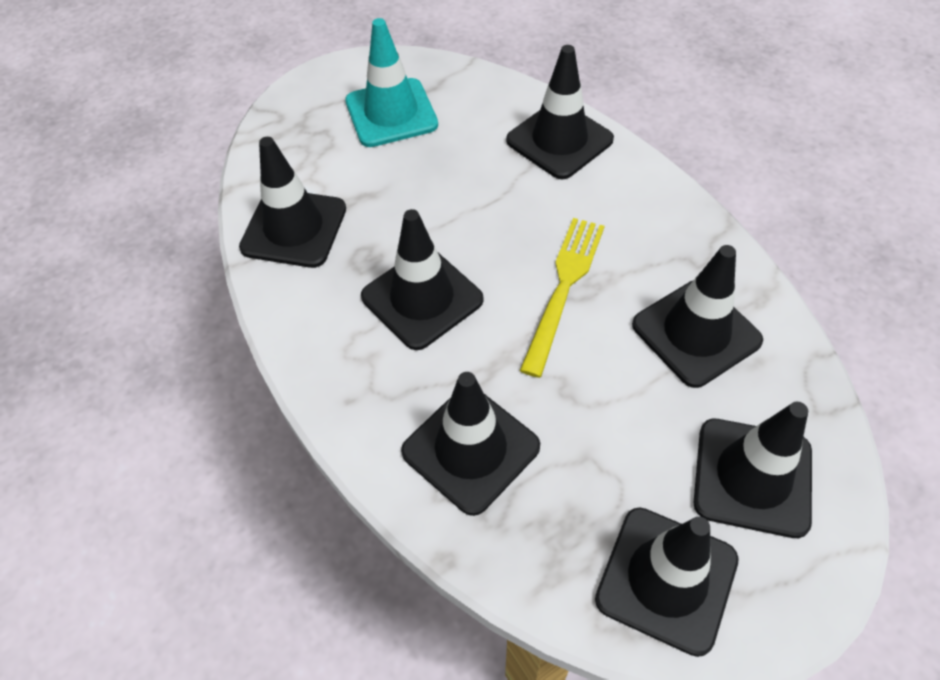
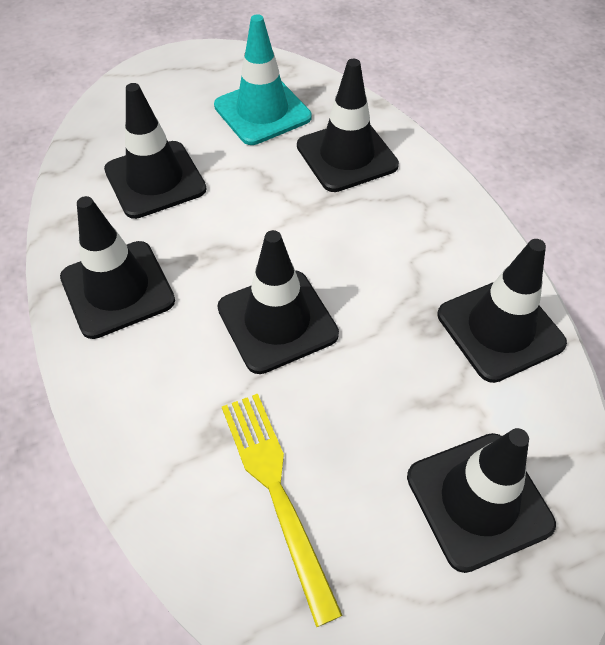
black traffic cone: [239,137,346,268] [361,209,484,350] [401,372,540,516] [506,45,614,179] [595,508,739,657] [632,245,763,388] [694,402,812,538] = 7 -> [60,196,175,339] [104,83,206,219] [218,230,339,374] [297,59,399,192] [407,428,556,573] [437,239,567,383] = 6

